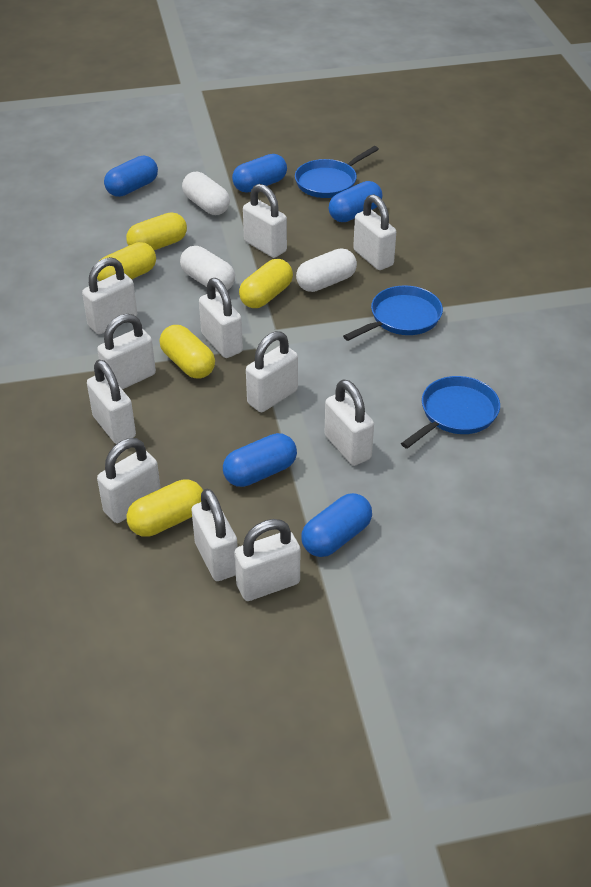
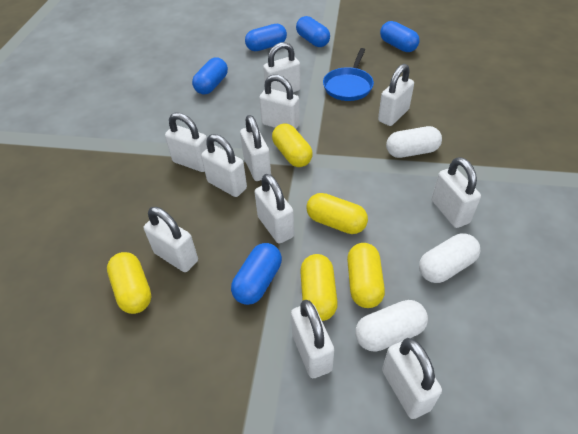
blue pan: [295,146,379,198] [343,285,443,341] [401,376,500,449] = 3 -> [323,48,374,101] = 1

